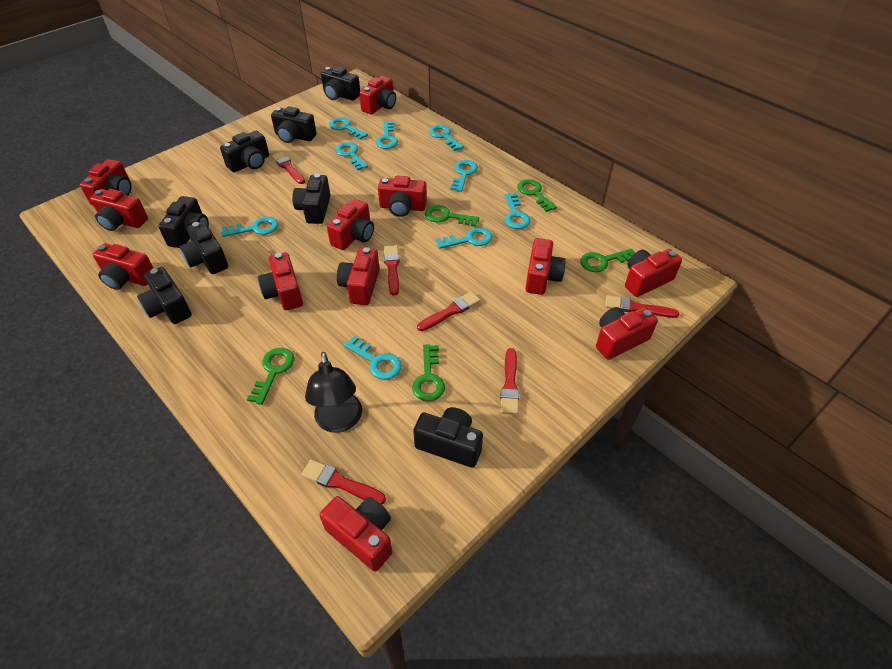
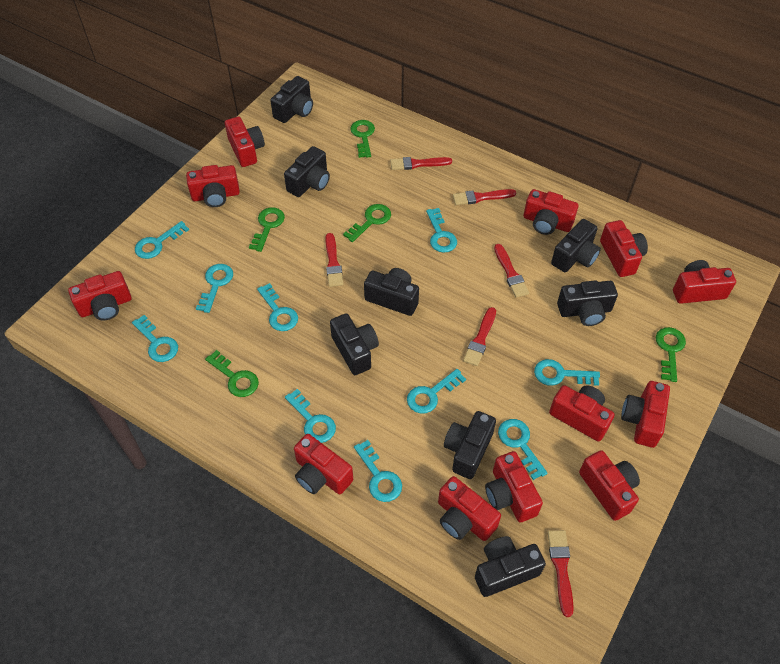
black lamp: [305,352,362,433] = 1 -> none = 0
turquoise key: [221,217,278,237] [329,117,368,140] [335,142,368,170] [344,336,402,380] [376,121,398,149] [429,125,464,151] [436,227,493,249] [450,160,478,192] [505,193,531,229] = 9 -> [132,315,178,362] [135,221,189,259] [196,264,233,313] [257,283,298,331] [285,389,336,443] [354,440,402,502] [407,369,466,413] [426,208,457,253] [498,419,548,480] [534,359,600,386] = 10

